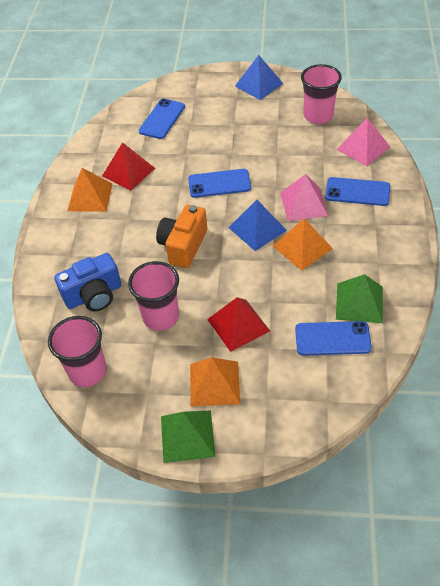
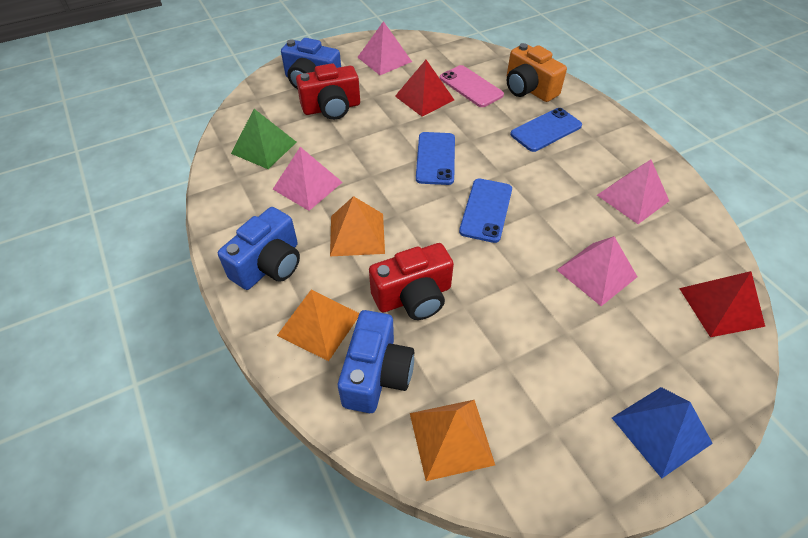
blue camera: [54,253,121,311] = 1 -> [218,207,300,290] [281,38,341,89] [338,310,414,413] = 3
blue phone: [139,99,185,139] [188,169,251,198] [295,321,372,356] [325,177,390,206] = 4 -> [416,132,455,185] [459,179,512,243] [510,108,582,152] = 3
blue pyramid: [229,200,287,251] [235,55,283,100] = 2 -> [612,387,713,478] = 1
green pyramid: [161,411,216,463] [336,274,383,323] = 2 -> [231,109,297,169] = 1
pink cup: [48,316,107,387] [128,261,179,331] [301,64,342,124] = 3 -> none = 0
pink phone: none = 0 -> [440,65,504,107] = 1
pink pyramid: [280,174,328,221] [336,117,390,166] = 2 -> [273,147,343,211] [357,21,412,75] [557,236,637,306] [597,160,669,224] = 4
red camera: none = 0 -> [296,63,360,120] [369,243,454,320] = 2

